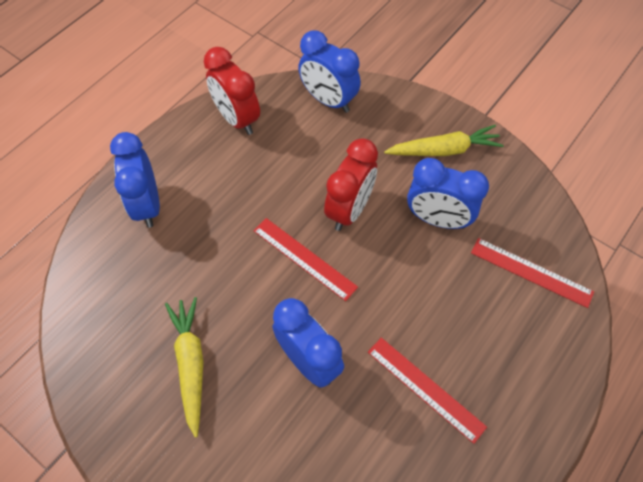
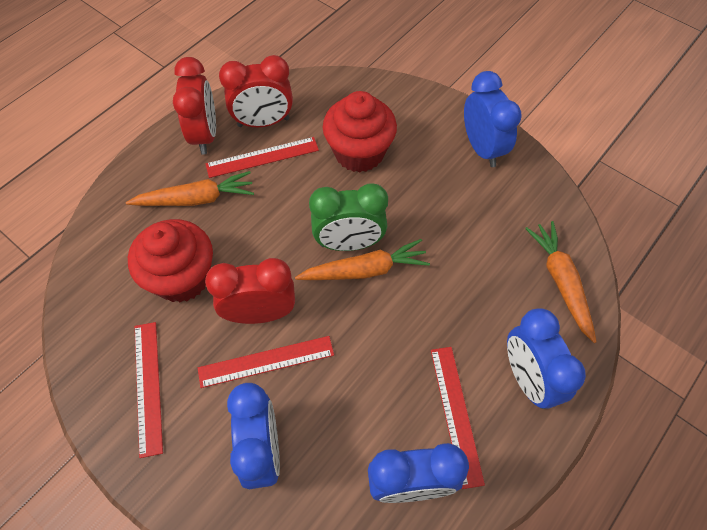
green clock: none = 0 -> [309,183,388,251] = 1
orange carrot: none = 0 -> [126,171,254,206] [295,239,430,280] [525,221,597,343] = 3
red clock: [204,47,260,135] [324,138,378,231] = 2 -> [173,57,216,154] [205,258,295,324] [219,55,293,127] = 3
red cupcake: none = 0 -> [128,219,213,302] [323,91,397,173] = 2
red ruler: [253,218,358,301] [368,338,487,444] [471,238,594,308] = 3 -> [135,322,163,458] [198,336,334,388] [206,137,319,178] [431,347,485,489] = 4
yellow carrot: [165,297,203,438] [384,125,504,156] = 2 -> none = 0

